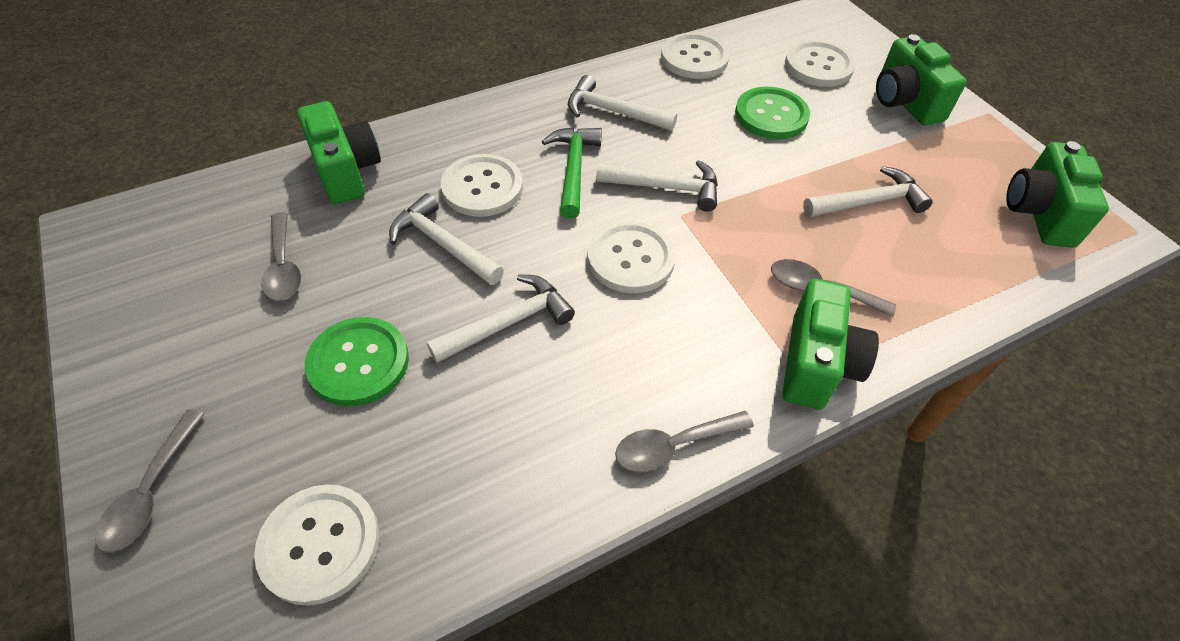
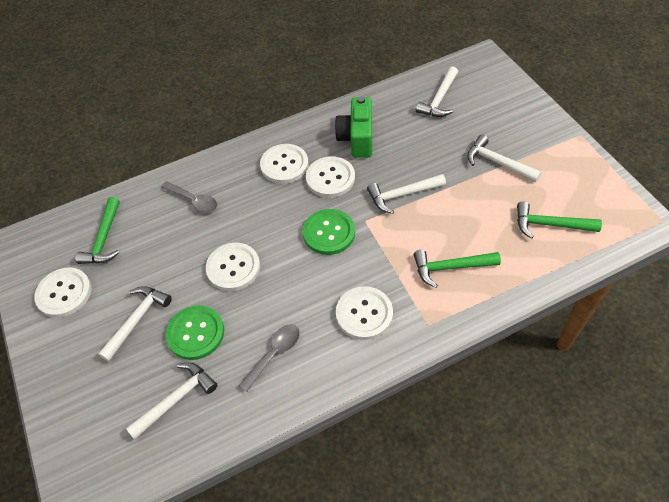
green camera: [297,101,381,204] [782,279,879,409] [876,34,967,125] [1006,141,1109,248] = 4 -> [335,96,372,158] = 1
green hammer: [542,127,602,219] = 1 -> [75,197,120,264] [414,250,501,288] [517,201,602,239] = 3
grey spoon: [95,409,205,553] [261,212,301,301] [615,411,754,472] [771,259,896,317] = 4 -> [161,181,217,213] [239,325,300,392] = 2

